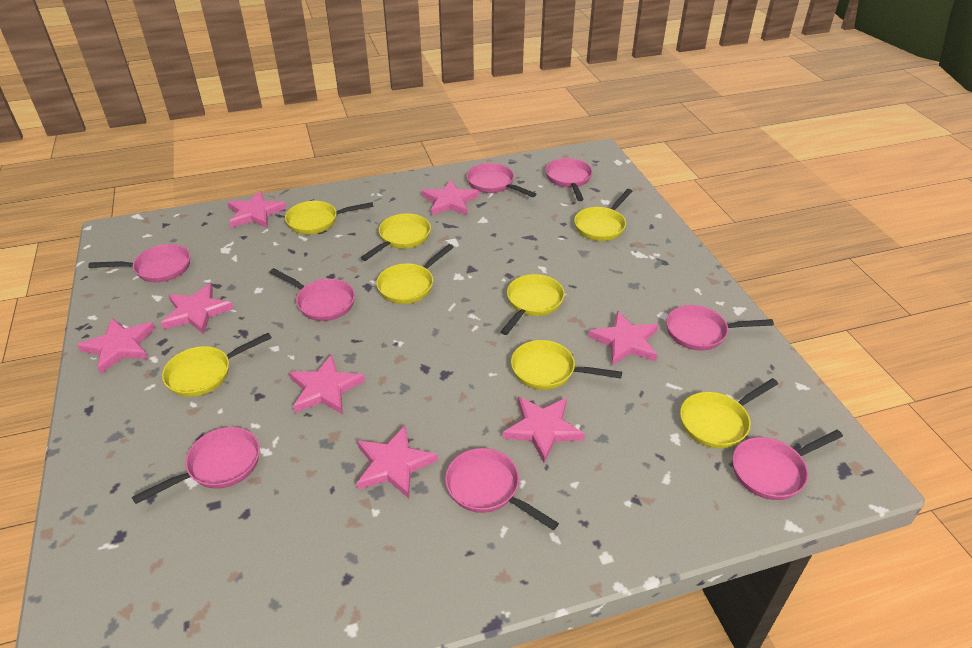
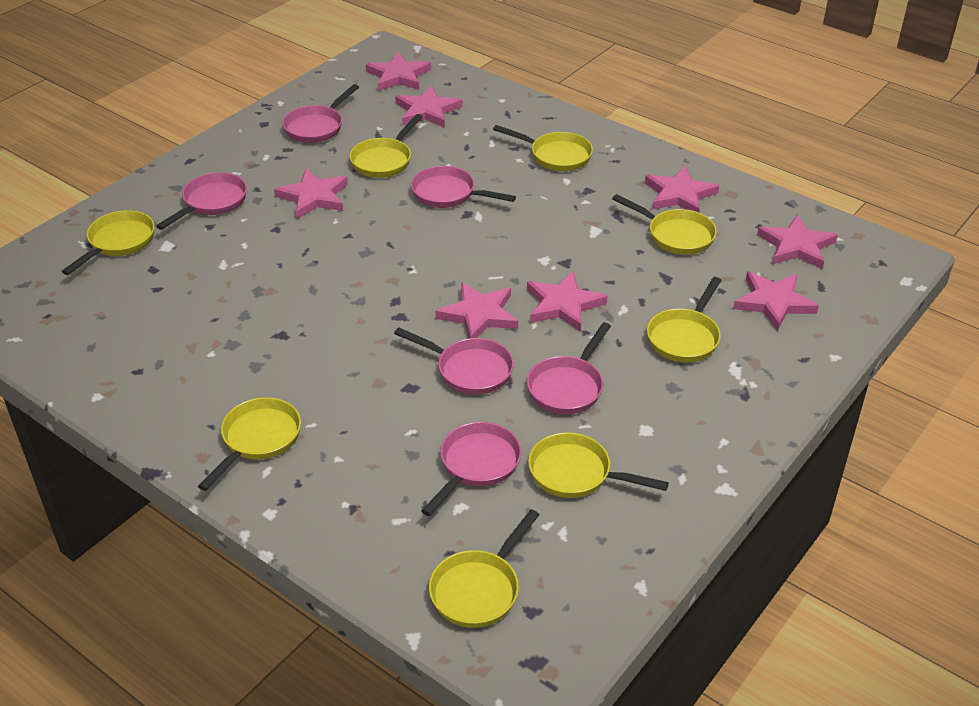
pink pan: [88,244,190,282] [132,427,260,504] [269,268,355,321] [445,448,559,531] [467,163,536,197] [545,158,593,201] [666,305,774,351] [732,430,843,500] = 8 -> [156,172,247,230] [283,84,359,143] [394,327,514,395] [411,166,516,208] [421,422,522,516] [527,322,611,414] = 6

